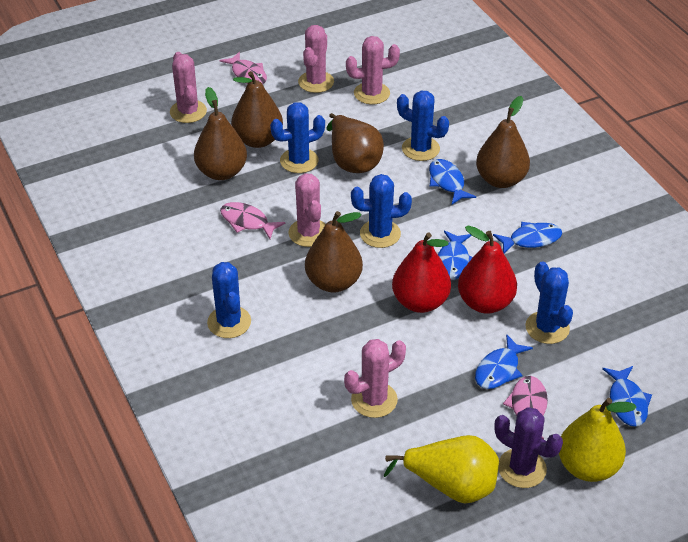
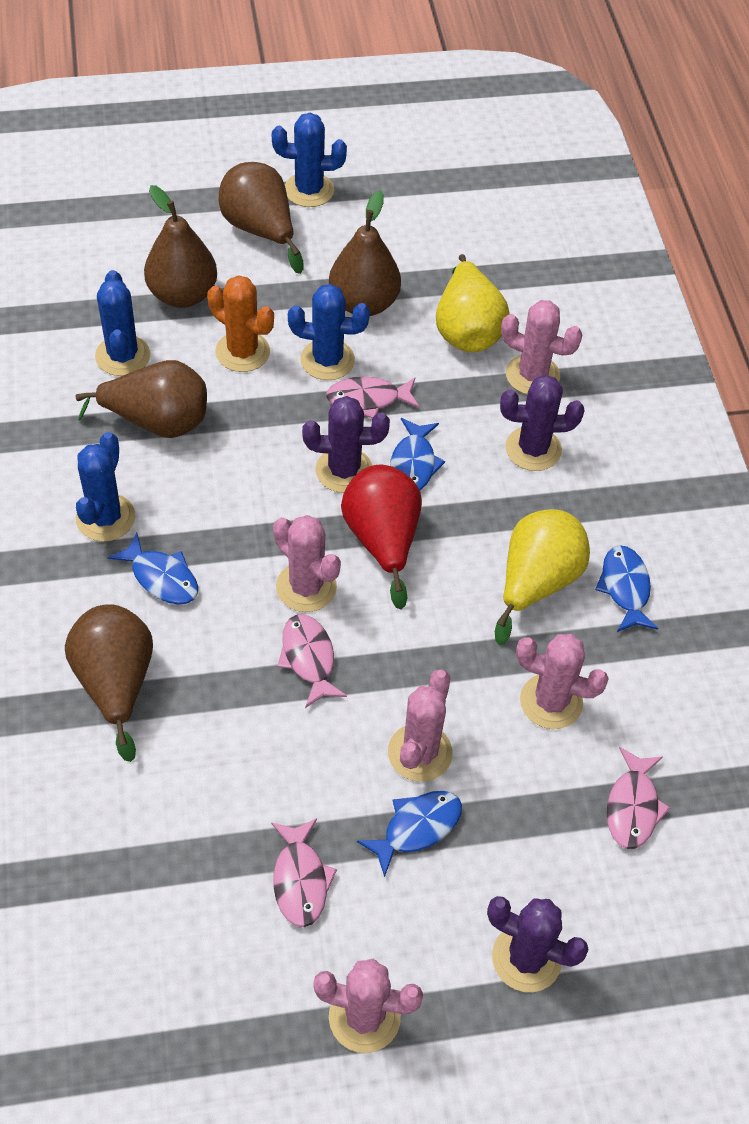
blue cactus: [207,262,251,338] [270,102,325,173] [351,174,412,248] [397,90,449,161] [525,261,573,344] = 5 -> [76,432,135,542] [95,270,150,376] [272,113,347,207] [288,284,370,380] = 4
blue fish: [429,159,476,204] [438,231,473,280] [475,334,533,389] [493,222,562,253] [602,366,652,427] = 5 -> [108,533,198,605] [357,791,462,877] [390,418,445,490] [595,545,658,632] = 4
orange cactus: none = 0 -> [207,275,274,372] = 1
pink fish: [220,52,267,84] [220,202,285,239] [503,376,548,440] = 3 -> [271,818,337,927] [277,614,347,708] [326,377,419,418] [607,747,670,849] = 4
purple cactus: [494,407,563,488] = 1 -> [302,396,390,493] [487,896,589,992] [500,375,584,471] = 3
red pear: [392,232,451,313] [458,225,517,314] = 2 -> [341,465,422,609] = 1

